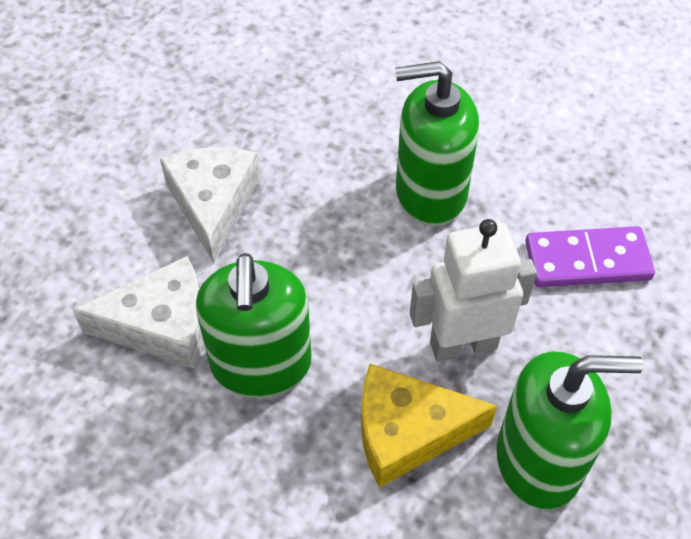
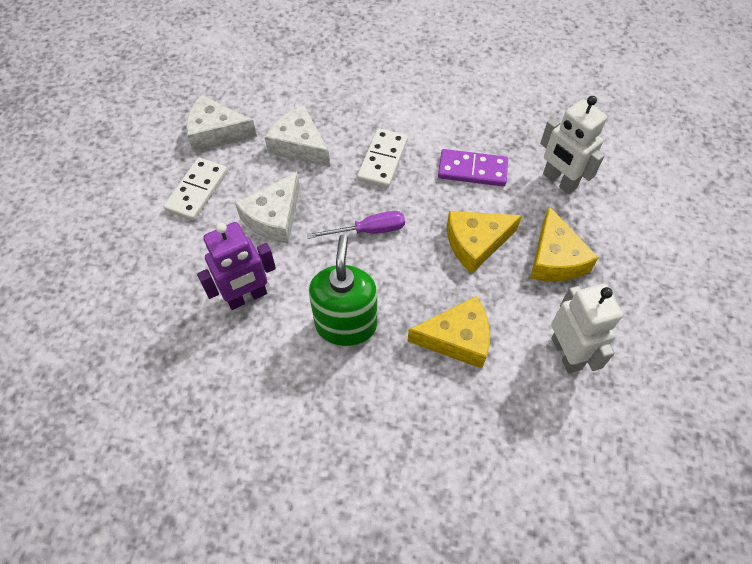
green soap dispenser: [196,253,312,398] [395,61,479,226] [496,351,643,510] = 3 -> [309,234,377,347] = 1
purple robot: none = 0 -> [197,222,276,310] = 1
purple screwdriver: none = 0 -> [307,211,405,239] = 1
white cheese: [73,256,203,369] [160,147,260,263] = 2 -> [186,95,257,152] [235,172,300,244] [265,106,330,167] = 3
white domino: none = 0 -> [163,157,228,221] [357,128,408,188] = 2
white robot: [410,219,537,361] = 1 -> [540,96,607,194] [551,284,623,373] = 2
yellow cheese: [361,364,497,488] = 1 -> [407,296,490,369] [447,211,522,273] [530,206,599,282] = 3

